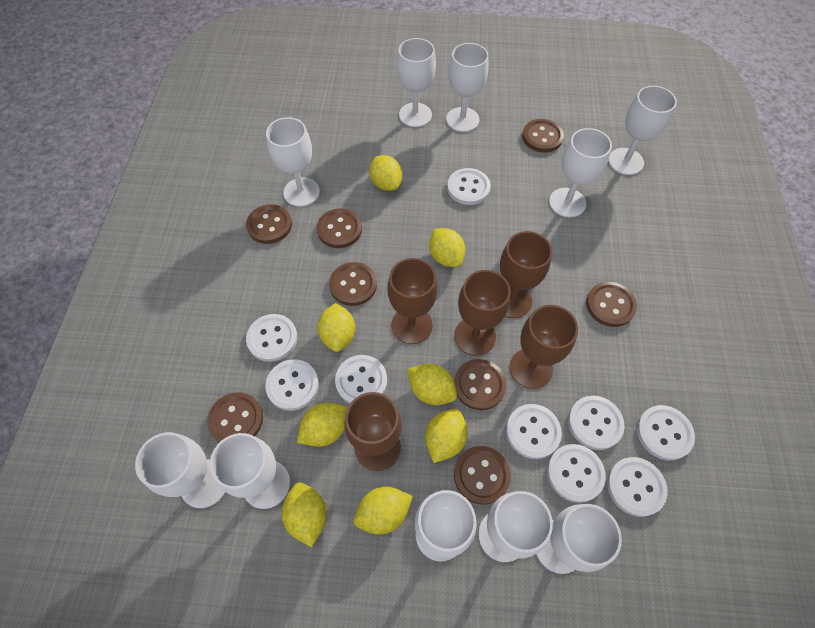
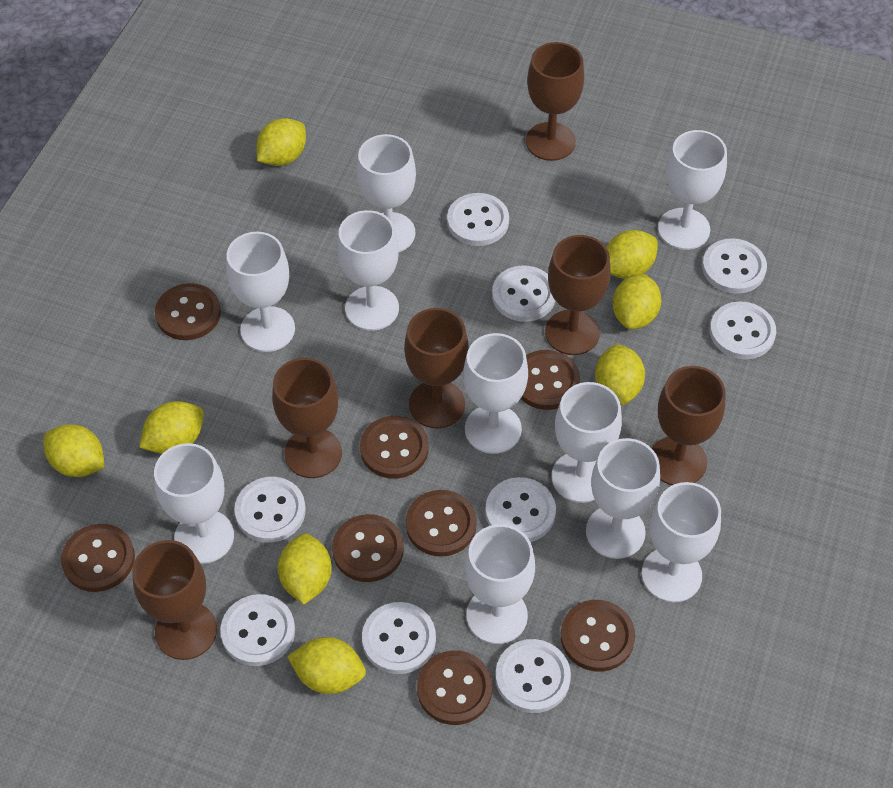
brown goblet: [345,392,402,471] [387,258,438,344] [454,270,511,356] [500,231,552,318] [510,305,578,389] = 5 -> [132,540,217,660] [272,358,342,478] [404,308,469,429] [526,42,584,161] [545,235,611,355] [652,366,726,485] = 6

